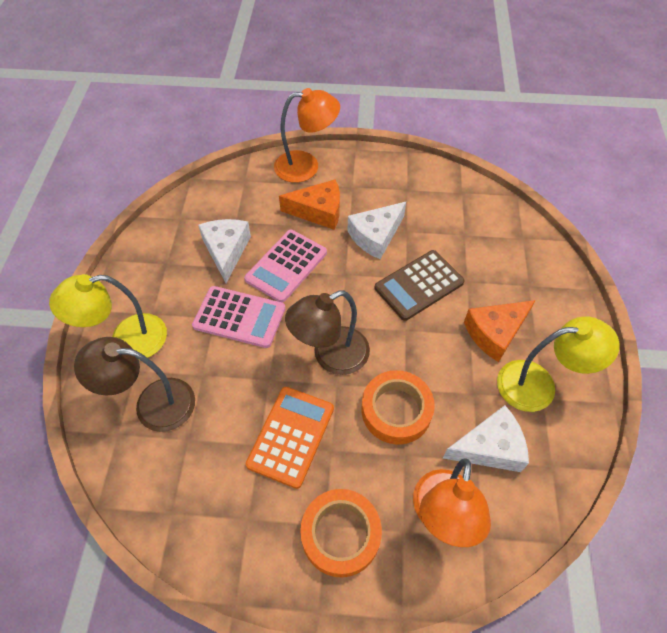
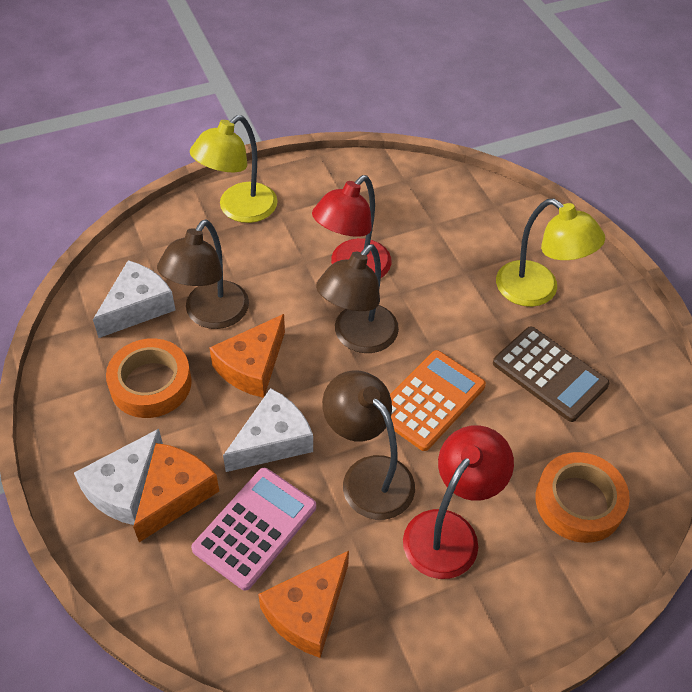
brown lamp: [74,337,195,432] [285,290,370,375] = 2 -> [157,220,249,329] [316,244,399,353] [322,370,415,520] = 3
orange cheese: [279,179,340,230] [464,300,536,362] = 2 -> [133,443,219,542] [209,314,285,398] [258,551,349,658] = 3
orange lamp: [274,88,340,183] [413,458,491,547] = 2 -> none = 0
pink calculator: [192,286,285,348] [244,230,327,303] = 2 -> [191,468,316,591] = 1
red lamp: none = 0 -> [312,175,391,278] [403,425,514,579] = 2

